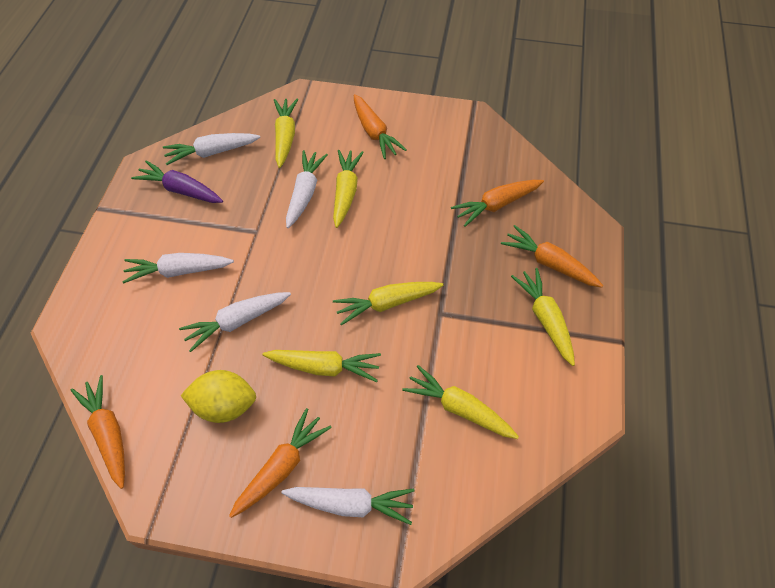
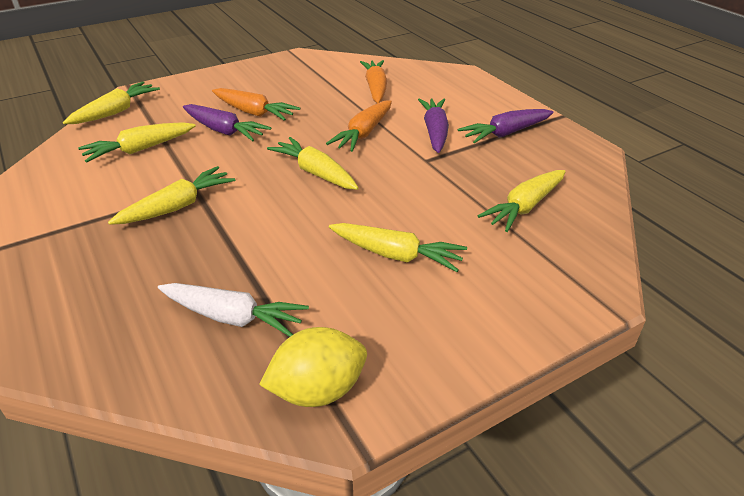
orange carrot: [70,375,125,489] [229,408,332,518] [354,94,407,159] [451,180,544,227] [501,225,603,288] = 5 -> [212,88,300,121] [326,100,392,152] [360,60,387,103] = 3
purple carrot: [131,160,223,203] = 1 -> [183,104,271,141] [418,98,449,153] [458,109,554,143] = 3
white carrot: [122,253,234,284] [163,133,260,165] [179,292,291,352] [281,487,414,525] [286,150,328,228] = 5 -> [158,283,309,337] = 1

